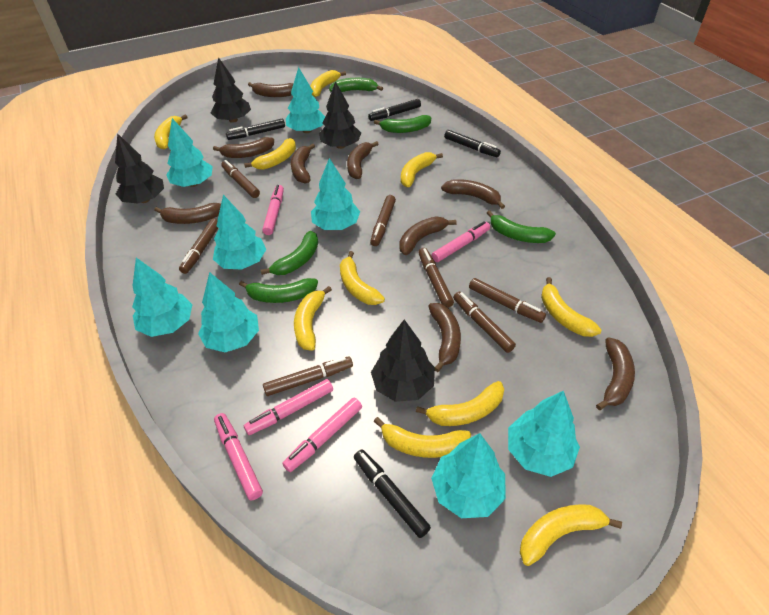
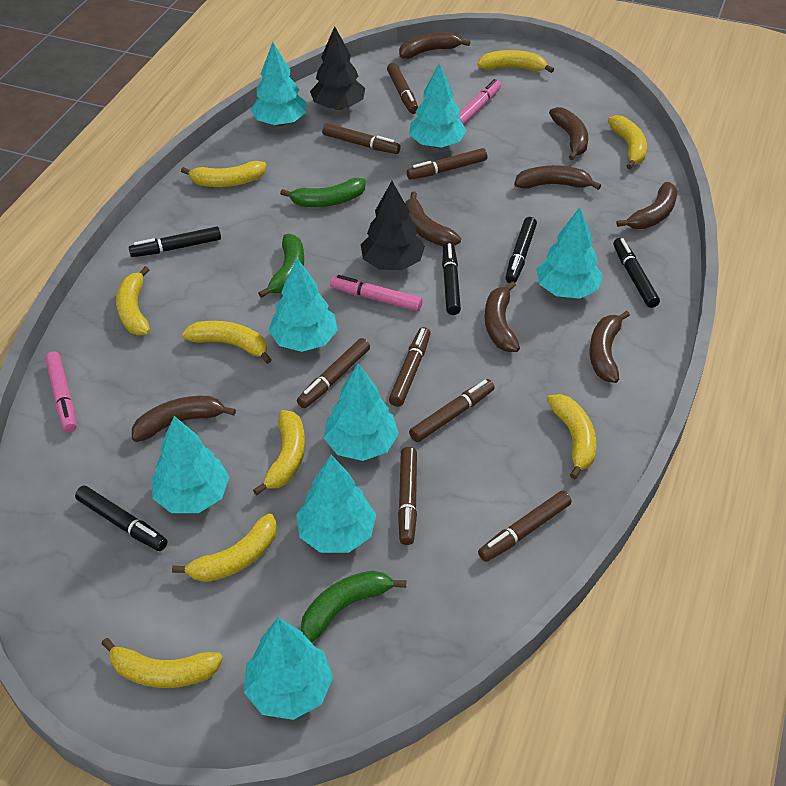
black marker: [226,119,285,140] [354,449,431,538] [368,99,421,121] [444,130,501,157] = 4 -> [75,486,167,551] [129,227,221,257] [442,243,461,315] [505,217,537,283] [613,238,660,308] = 5
black tree: [115,133,164,204] [211,57,251,123] [319,81,361,149] [371,319,435,402] = 4 -> [310,26,365,110] [360,181,425,270] = 2
brown banana: [154,203,221,224] [213,137,274,158] [248,82,294,97] [291,143,315,184] [347,141,379,179] [399,217,457,255] [428,303,461,372] [441,179,505,209] [596,337,635,410] = 9 -> [132,396,236,442] [399,32,470,59] [405,191,461,246] [485,281,520,352] [514,165,601,190] [549,107,588,160] [590,311,630,383] [617,182,677,229] = 8
brown marker: [179,218,218,274] [221,160,260,198] [263,356,353,396] [370,195,396,246] [418,248,454,308] [453,292,516,353] [469,278,546,323] = 7 -> [297,338,370,408] [322,123,401,154] [387,63,418,114] [389,327,431,407] [398,447,417,545] [407,148,487,180] [409,379,495,442] [478,491,572,562] = 8
green banana: [239,278,318,303] [261,231,318,275] [329,78,383,92] [374,115,431,133] [487,211,556,243] = 5 -> [258,234,304,298] [280,178,365,207] [301,570,406,642] = 3
pink marker: [214,413,263,500] [244,379,333,435] [262,185,284,235] [282,398,362,472] [431,221,490,262] = 5 -> [45,351,77,432] [330,275,422,311] [459,79,501,125] = 3
yellow banana: [154,114,188,149] [244,138,296,170] [294,286,332,351] [310,70,346,97] [340,251,385,305] [374,417,471,458] [401,152,443,187] [416,381,504,426] [520,504,622,566] [541,277,601,337] = 10 -> [101,638,223,688] [116,266,150,335] [172,514,277,582] [181,161,266,187] [182,321,272,364] [253,410,305,495] [477,50,554,73] [547,394,596,479] [608,115,647,169] = 9

